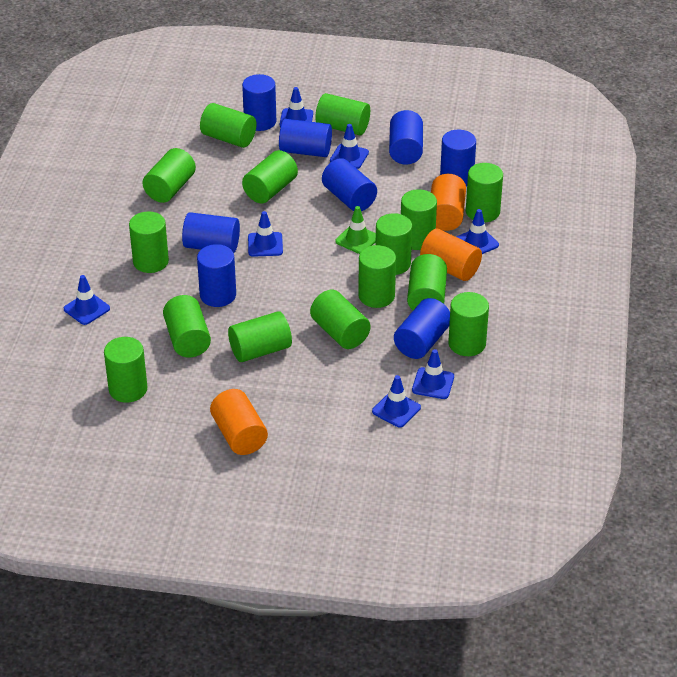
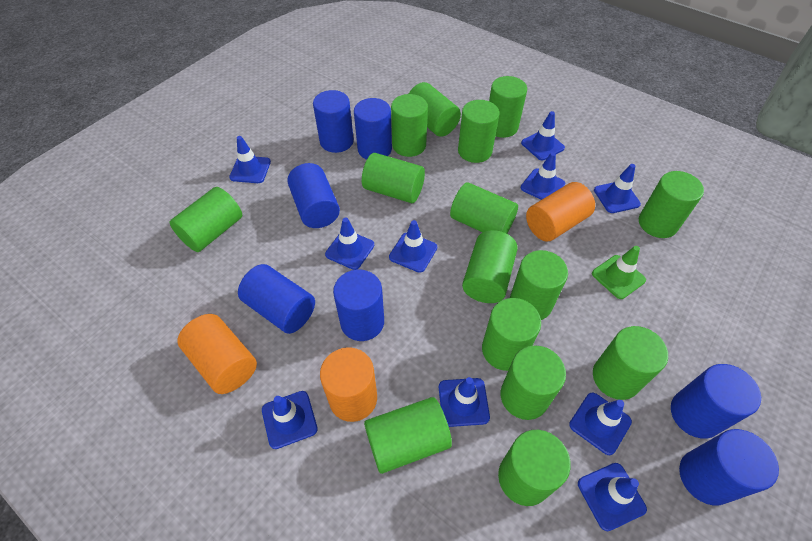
blue cylinder: [182,212,240,253] [197,244,236,307] [242,74,276,131] [279,119,332,157] [322,158,377,211] [389,110,423,165] [394,298,450,359] [440,130,476,186] = 8 -> [238,264,315,334] [287,163,340,228] [313,90,354,153] [333,270,384,341] [354,98,392,160] [671,364,761,439] [679,429,779,505] = 7
blue traffic cone: [64,275,110,325] [248,211,283,257] [280,87,313,128] [330,124,369,169] [372,375,421,428] [412,349,454,399] [456,209,499,254] = 7 -> [229,136,271,183] [262,391,318,449] [325,217,374,270] [389,220,437,273] [439,377,490,427] [521,111,565,160] [521,152,565,200] [569,393,632,455] [578,463,647,531] [594,164,641,213] = 10

